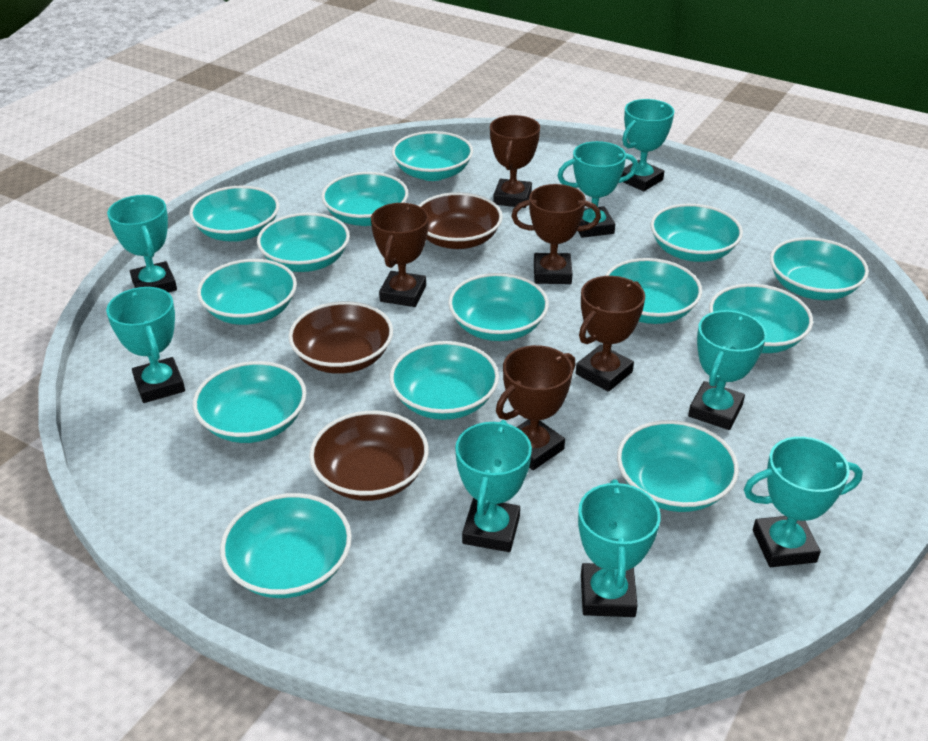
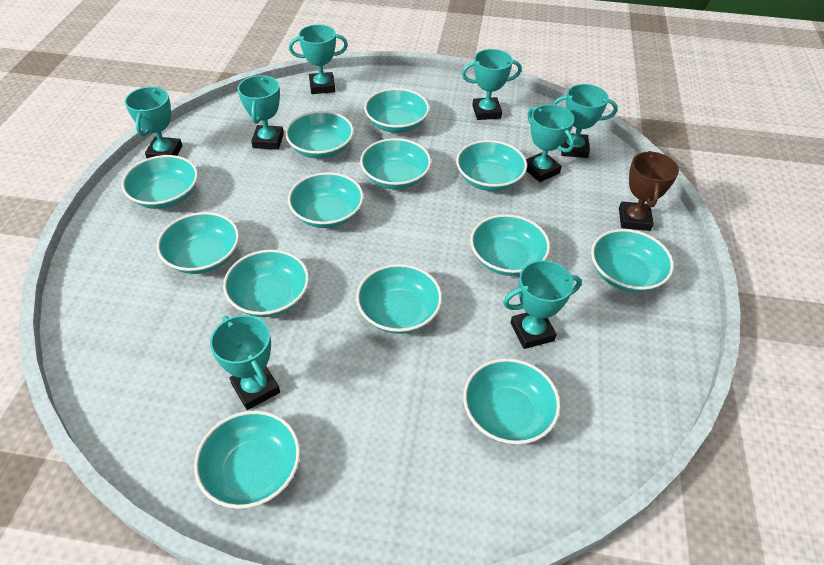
brown bowl: [289,301,393,374] [309,411,429,501] [418,192,503,249] = 3 -> none = 0
brown trophy: [371,203,429,307] [490,115,540,208] [496,345,576,470] [512,184,601,284] [576,276,645,392] = 5 -> [619,151,679,231] = 1
turquoise bowl: [189,186,279,242] [193,361,306,443] [197,259,297,325] [220,493,352,598] [257,213,350,272] [321,172,408,226] [390,341,499,420] [392,131,473,181] [448,273,549,341] [605,258,702,324] [617,420,739,512] [650,204,743,262] [709,284,813,353] [770,237,869,300] = 14 -> [121,155,198,209] [157,212,239,274] [194,410,300,509] [223,250,309,317] [285,111,354,159] [288,172,364,228] [356,264,442,334] [360,138,431,189] [364,88,430,133] [456,140,527,191] [463,358,561,445] [470,214,550,276] [591,229,674,292] = 13

